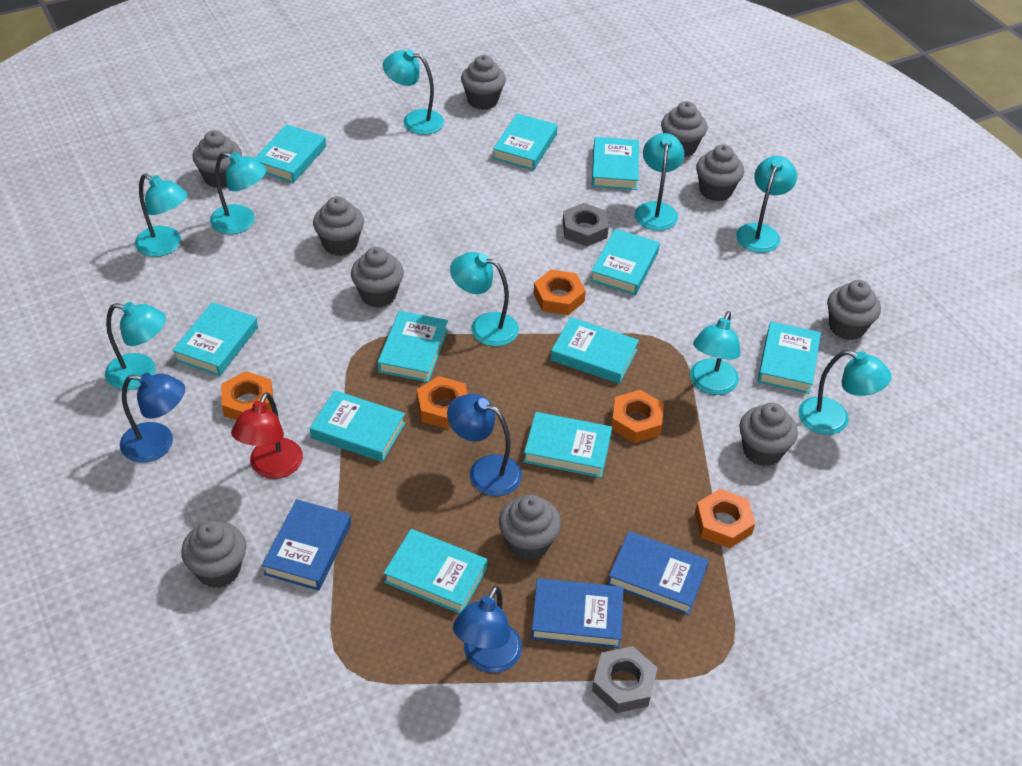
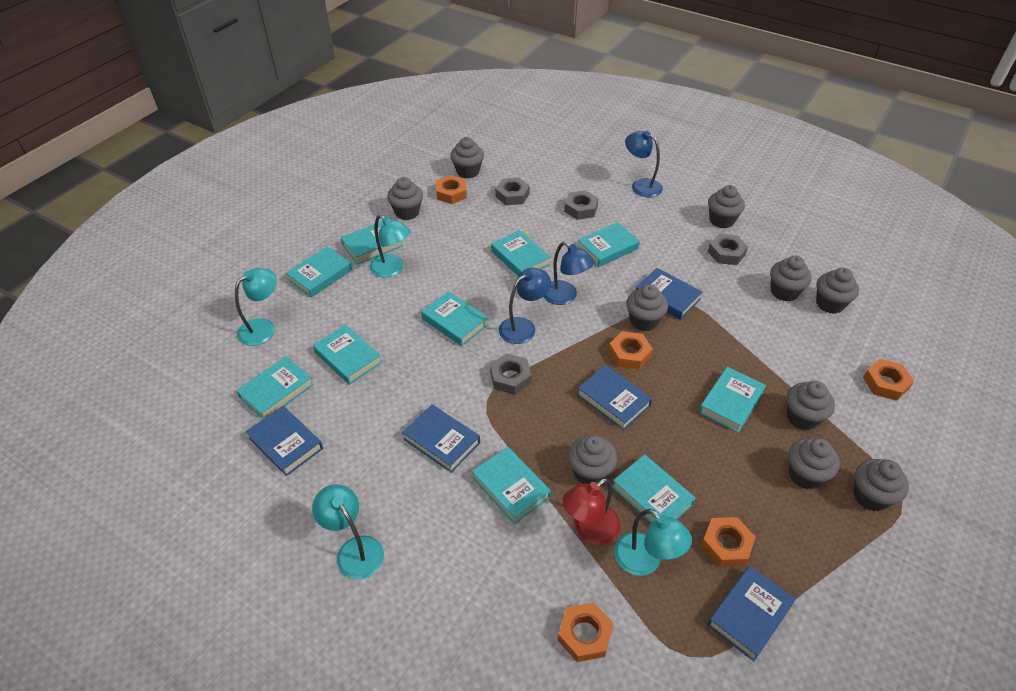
blue book: [262,499,351,591] [531,578,624,648] [607,531,709,615] = 3 -> [246,406,323,476] [402,405,480,473] [577,365,652,430] [636,268,703,320] [707,566,796,661] = 5
grey nut: [563,203,609,247] [592,646,657,713] = 2 -> [490,353,532,395] [495,178,530,205] [564,190,599,220] [708,234,748,265] = 4
turquoise book: [172,302,258,376] [254,124,326,183] [310,390,405,462] [377,311,448,382] [383,529,487,614] [493,113,558,170] [523,412,612,478] [551,317,639,384] [590,229,660,295] [592,137,639,190] [758,322,821,394] = 11 -> [236,356,314,419] [286,247,352,297] [313,325,382,385] [341,221,403,265] [421,291,489,346] [472,447,551,524] [491,230,551,276] [577,222,640,267] [612,454,696,523] [699,367,766,433] = 10
turquoise lamp: [105,302,166,390] [135,174,187,257] [210,152,267,234] [383,49,444,135] [450,252,519,346] [635,133,684,231] [690,311,740,395] [736,156,797,253] [798,350,891,435] = 9 -> [235,268,277,346] [312,484,384,579] [370,215,411,278] [614,509,692,576] = 4

